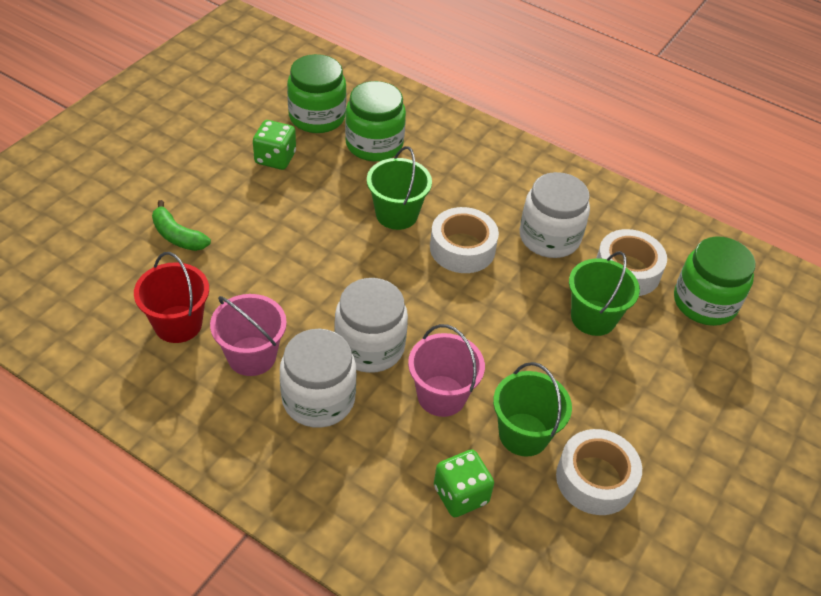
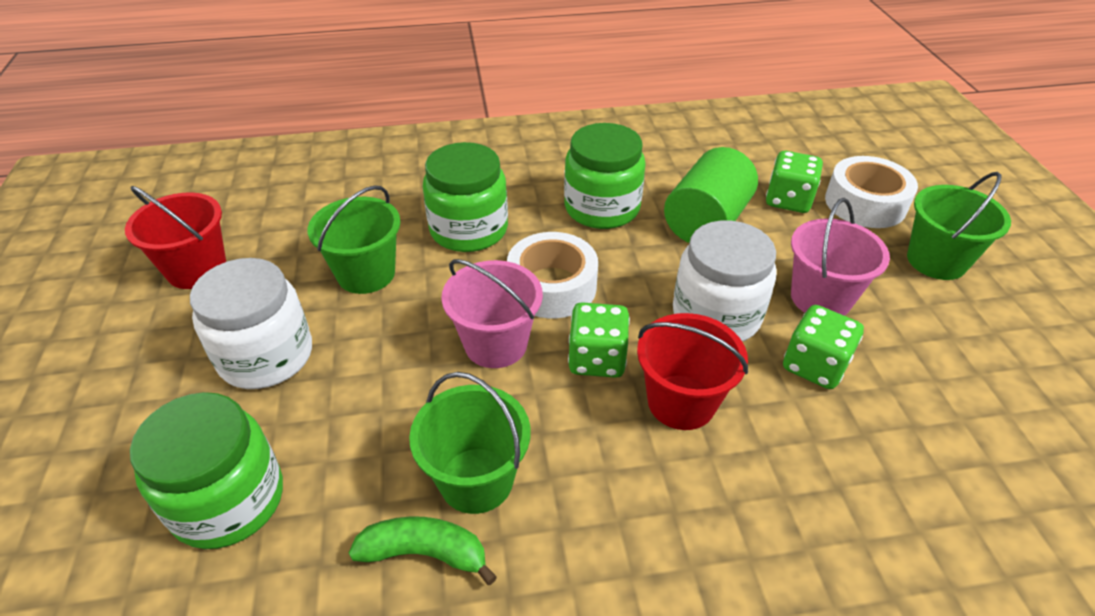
green cylinder: none = 0 -> [664,147,758,243] = 1
green dice: [253,120,296,170] [434,450,494,517] = 2 -> [568,302,630,378] [766,151,823,213] [783,305,864,389] = 3
red bucket: [134,252,209,343] = 1 -> [125,186,226,289] [637,313,748,430] = 2
white jar: [280,329,356,428] [335,278,408,373] [520,172,590,258] = 3 -> [190,258,312,389] [673,220,776,342] = 2
white tape: [430,207,499,273] [556,429,642,515] [596,229,667,296] = 3 -> [507,232,598,319] [825,156,918,228] = 2

